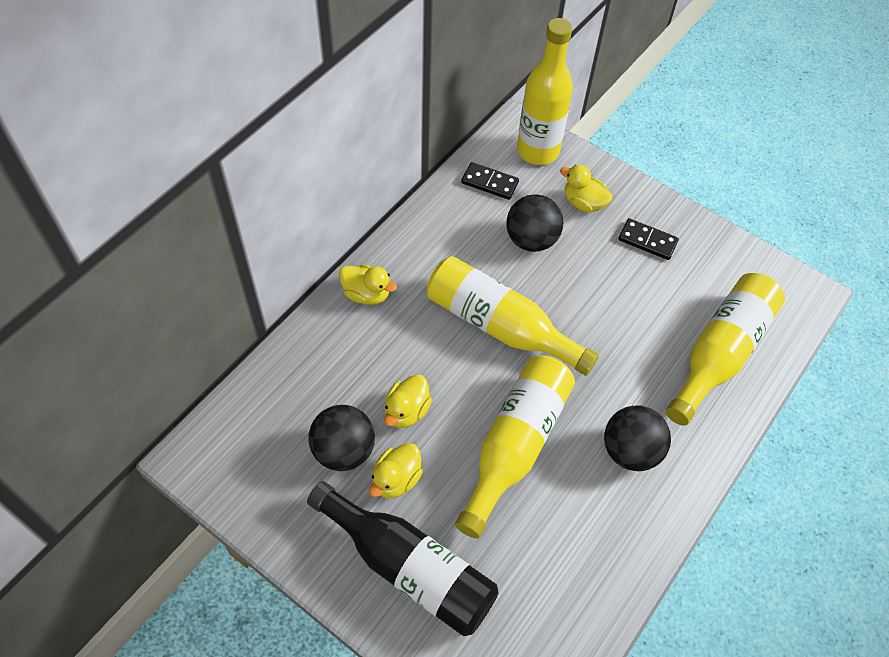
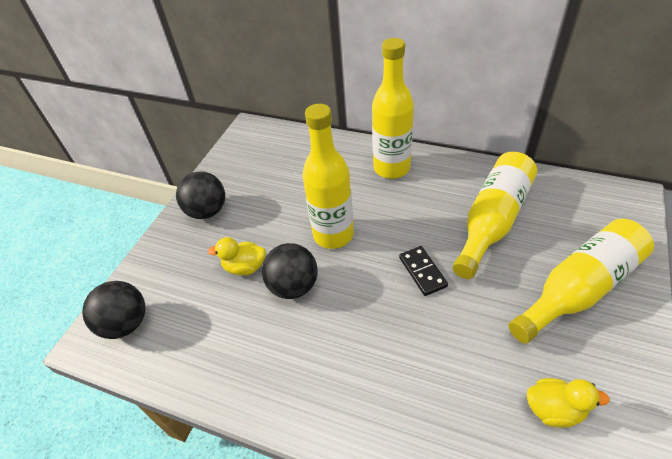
black bottle: [307,481,499,636] = 1 -> none = 0
black domino: [461,162,519,200] [618,218,679,260] = 2 -> [399,246,448,296] = 1
yellow duck: [339,265,397,305] [369,443,423,498] [384,374,432,428] [560,165,612,212] = 4 -> [208,237,266,276] [527,378,610,428] = 2

